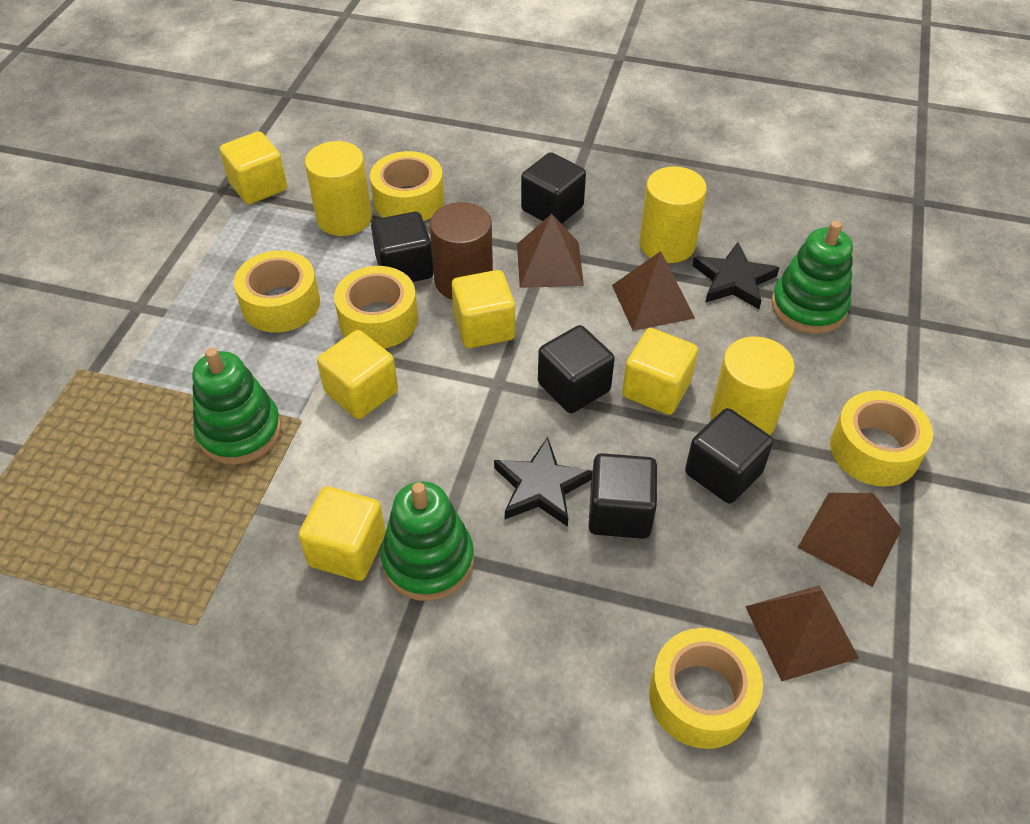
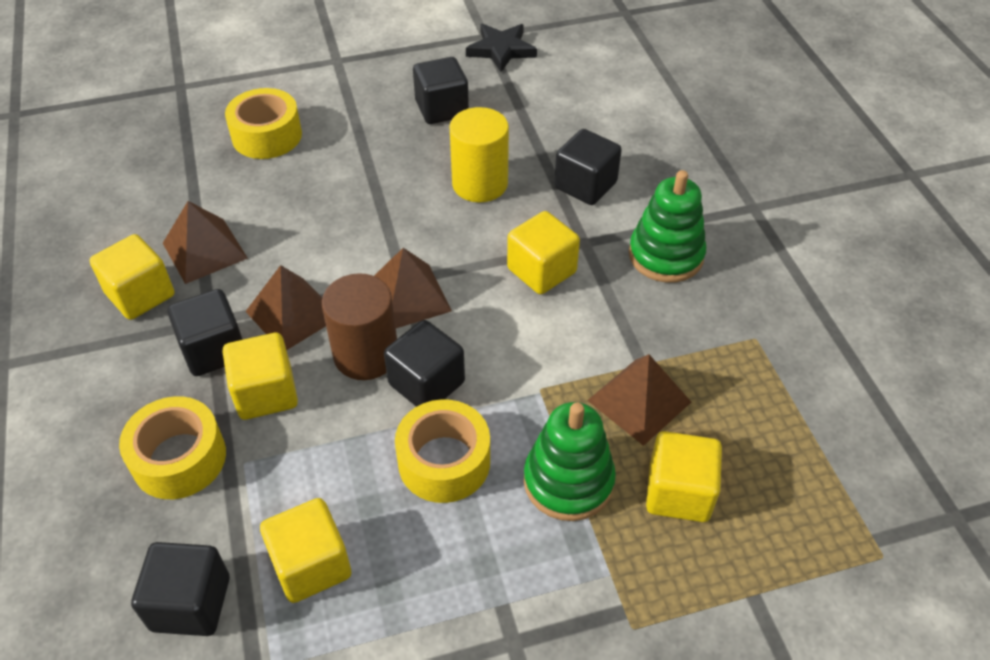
black star: [494,437,592,527] [692,242,779,309] = 2 -> [466,24,537,72] = 1
green stacking toy: [192,348,281,465] [381,481,474,601] [771,221,853,334] = 3 -> [524,402,616,521] [629,170,706,283] = 2
yellow cylinder: [305,141,372,236] [639,166,707,263] [710,337,795,435] = 3 -> [449,107,509,202] = 1
yellow tape: [234,251,320,333] [334,266,418,348] [370,151,444,221] [649,628,763,749] [830,391,933,487] = 5 -> [119,396,226,499] [225,88,302,159] [395,399,490,503] = 3

